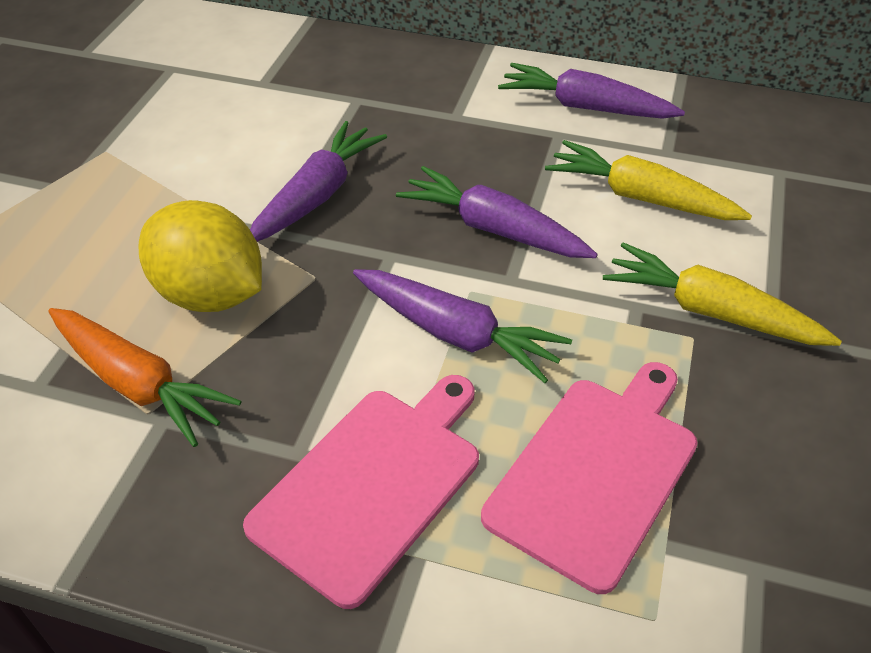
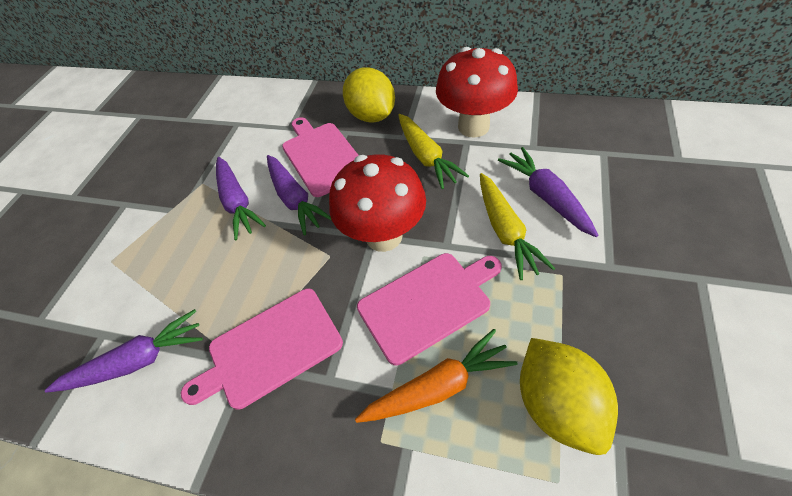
pink cutting board: [243,375,479,609] [481,362,697,594] = 2 -> [181,288,343,410] [282,117,358,197] [357,253,502,366] = 3
red mushroom: none = 0 -> [329,154,426,252] [436,47,518,138] = 2
yellow lemon: [139,200,262,312] = 1 -> [343,67,395,123] [520,338,618,455] = 2

